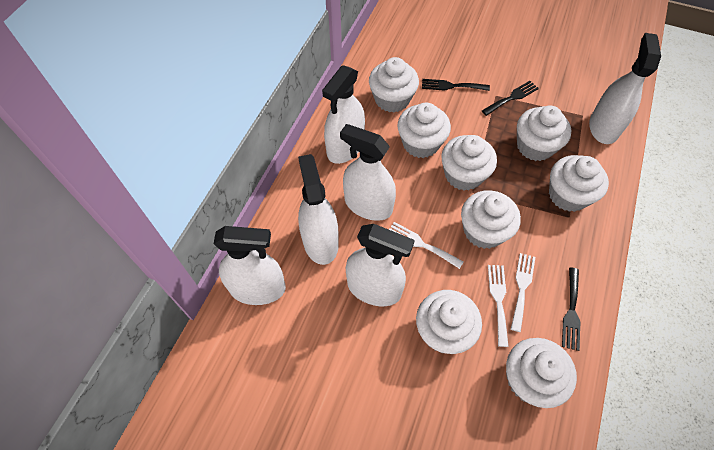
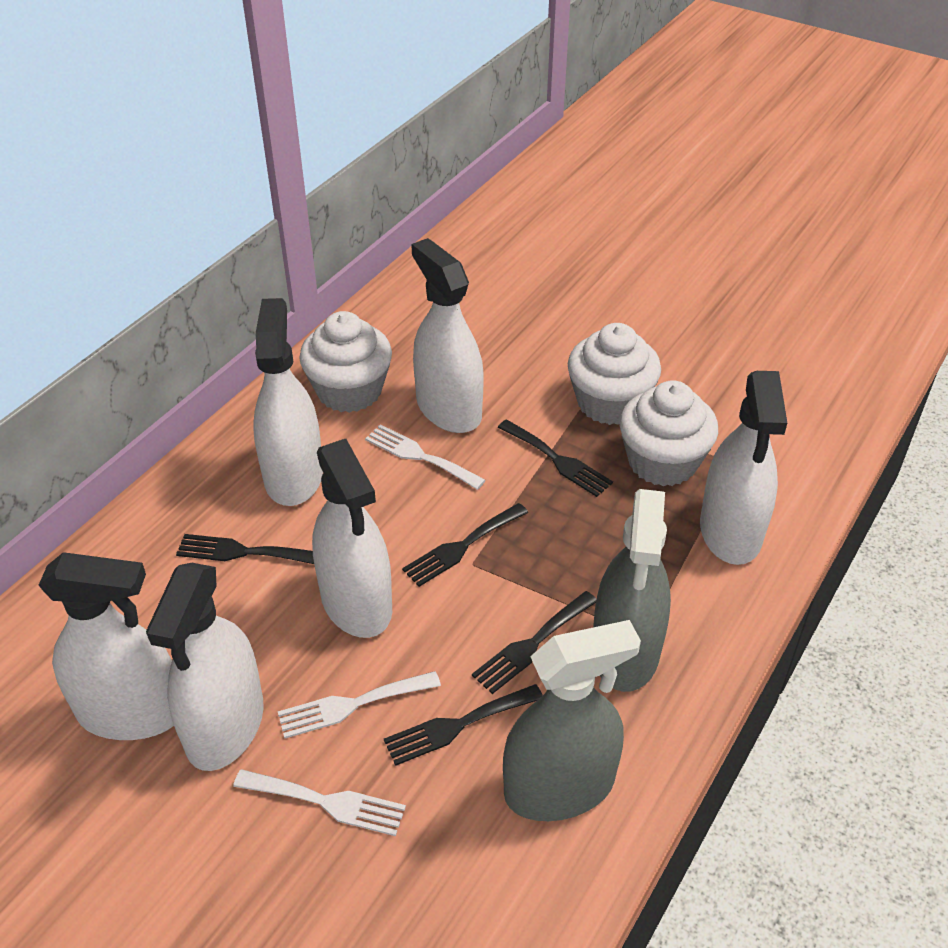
black fork: [422,79,490,91] [482,81,539,116] [562,267,580,351] = 3 -> [176,534,314,564] [384,684,543,766] [402,503,528,587] [472,591,597,694] [497,419,613,497] = 5
grey spray bottle: none = 0 -> [503,620,641,821] [593,489,671,692] = 2
white cupcake: [369,57,419,113] [398,102,451,158] [416,290,482,354] [441,135,497,191] [461,190,521,249] [506,338,577,408] [517,105,571,161] [549,155,609,212] = 8 -> [299,311,392,413] [568,323,661,425] [619,380,718,486] = 3

